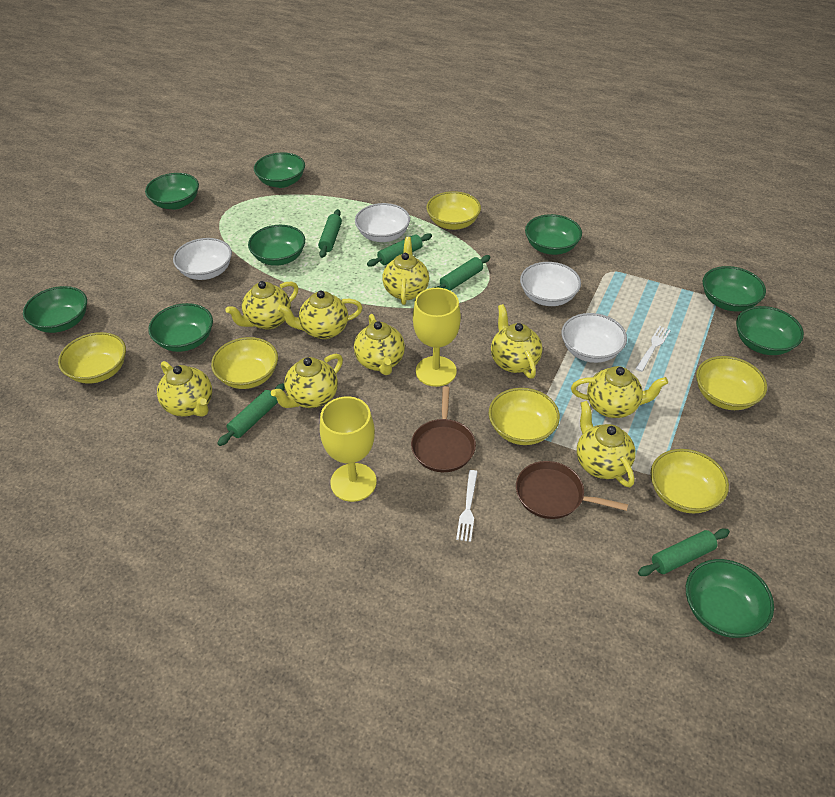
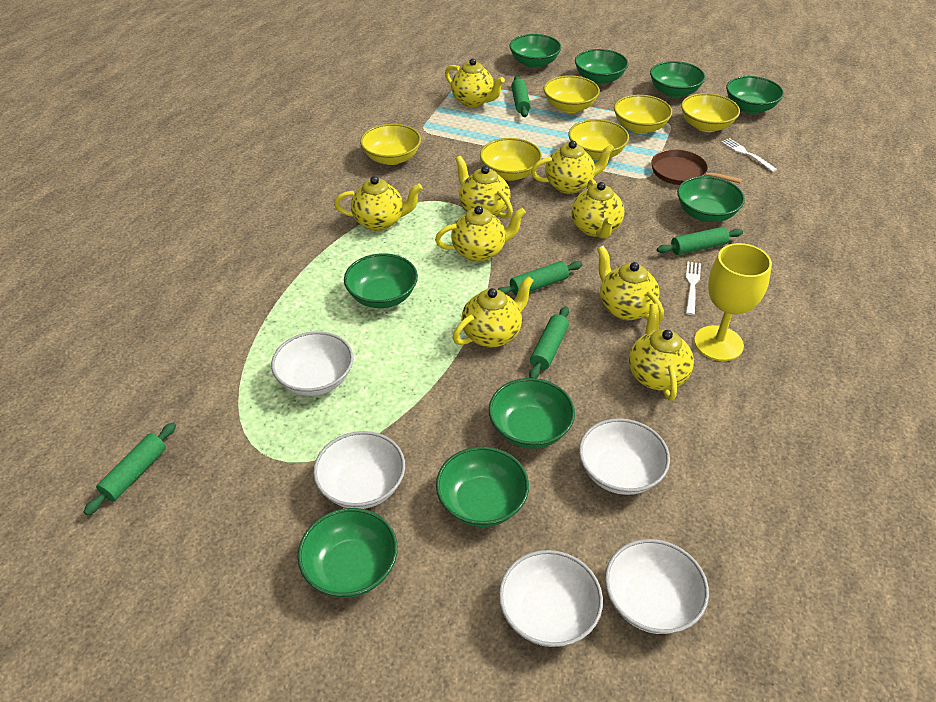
brown pan: [411,386,476,472] [516,461,628,519] = 2 -> [651,149,743,185] = 1
white bowl: [173,238,232,280] [355,203,410,242] [520,262,581,306] [562,313,627,363] = 4 -> [271,331,354,396] [313,431,405,509] [499,550,603,647] [579,418,670,495] [605,539,709,634] = 5
yellow goblet: [320,396,377,502] [413,288,461,387] = 2 -> [694,243,772,361] = 1

